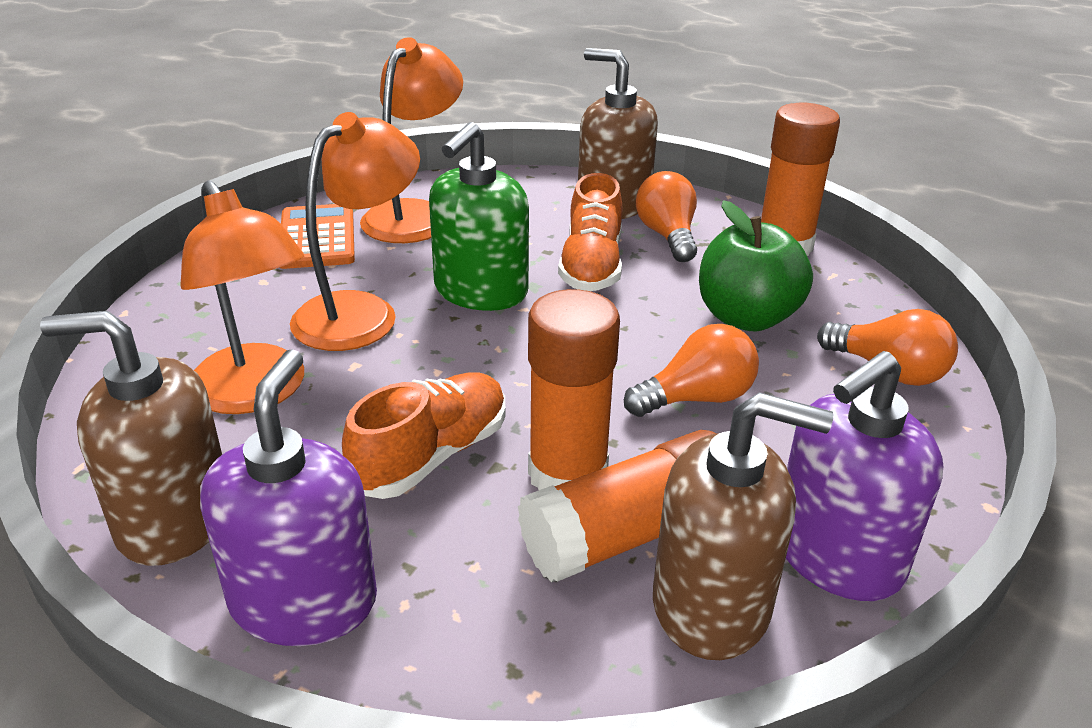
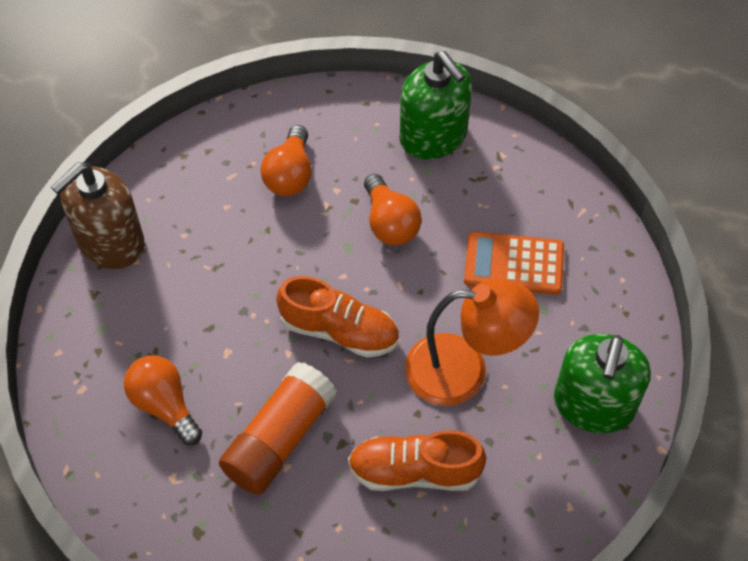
brown soap dispenser: [40,311,222,566] [578,48,658,219] [653,392,834,660] = 3 -> [51,163,145,269] = 1
green apple: [699,200,813,332] = 1 -> none = 0
green soap dispenser: [429,122,529,311] = 1 -> [400,51,472,160] [554,334,651,433] = 2
orange glue stick: [518,430,716,583] [528,289,620,490] [761,103,840,256] = 3 -> [219,362,337,495] = 1
orange lamp: [180,180,304,414] [290,112,420,351] [360,37,463,243] = 3 -> [405,279,539,406] = 1
purple soap dispenser: [200,349,377,646] [786,351,943,601] = 2 -> none = 0

